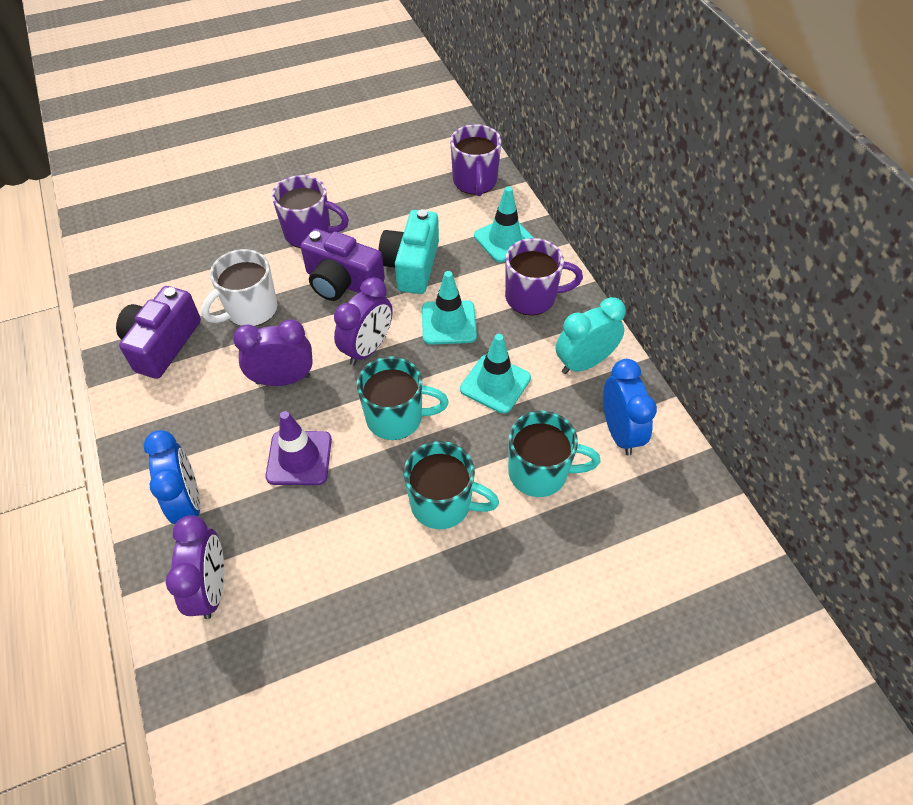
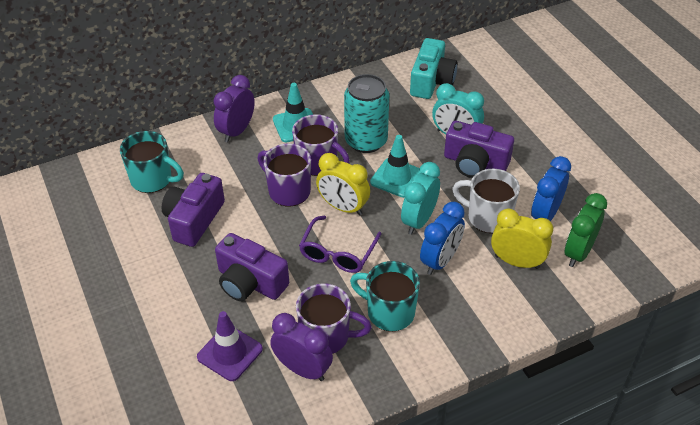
green clock: none = 0 -> [565,193,607,267] = 1
purple camera: [116,286,201,379] [301,229,385,301] = 2 -> [161,173,225,247] [215,233,289,301] [444,121,514,178] = 3
purple clock: [166,515,224,619] [233,319,313,386] [334,277,393,366] = 3 -> [214,75,255,142] [270,313,333,381] = 2
purple glasses: none = 0 -> [299,216,381,273] = 1
turquoise can: none = 0 -> [344,74,389,153] = 1
turquoise clock: [556,297,626,374] = 1 -> [401,162,440,234] [432,83,484,134] = 2
turquoise mug: [357,356,449,440] [404,441,499,529] [508,411,600,497] = 3 -> [120,131,184,193] [350,261,420,331] = 2
turquoise traffic cone: [422,271,477,345] [460,334,531,414] [474,186,534,262] = 3 -> [273,83,313,142] [370,135,422,198] = 2
yellow clock: none = 0 -> [316,153,370,215] [491,209,553,269] = 2

